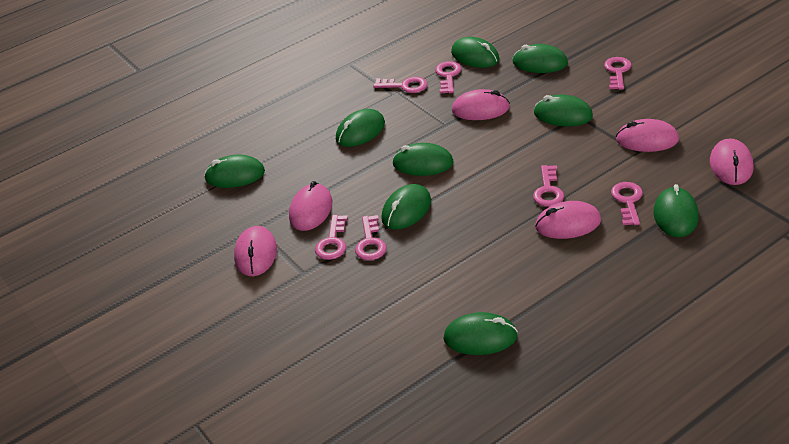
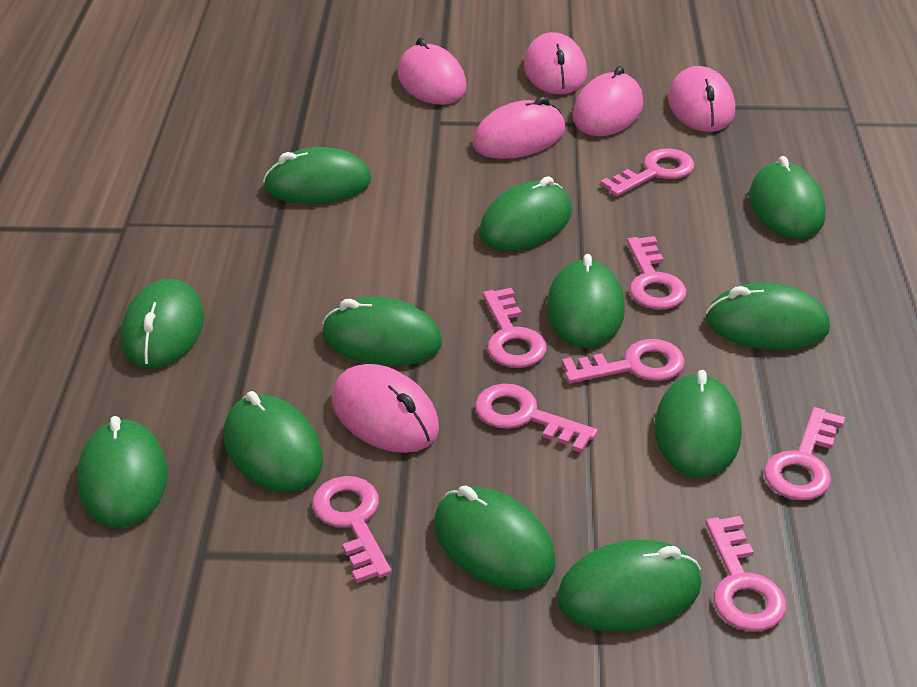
green mouse: [204,155,265,188] [336,109,385,147] [381,184,431,230] [392,143,454,176] [443,312,518,355] [451,37,499,68] [512,44,568,73] [534,95,593,127] [654,184,698,237] = 9 -> [77,416,168,528] [121,279,204,369] [224,391,323,492] [263,147,372,204] [322,297,442,366] [434,485,556,590] [479,176,572,251] [546,254,625,348] [557,540,702,632] [654,370,742,478] [706,283,830,350] [749,156,826,239] = 12
pink key: [315,215,348,260] [355,215,387,260] [373,77,428,93] [435,61,461,94] [533,165,564,207] [604,57,632,90] [611,182,643,225] = 7 -> [312,476,391,583] [475,383,598,453] [483,288,547,368] [562,339,685,383] [600,149,694,196] [627,236,686,310] [705,516,786,631] [764,407,845,500] = 8

